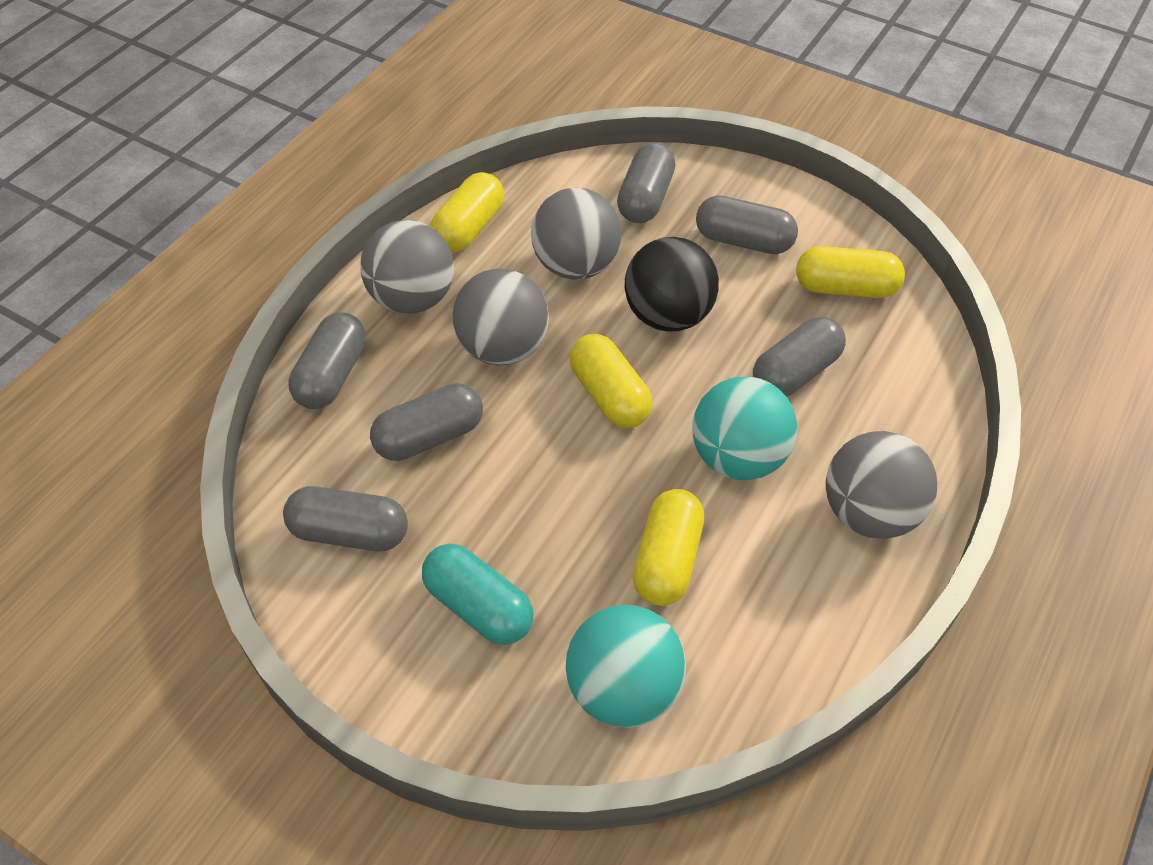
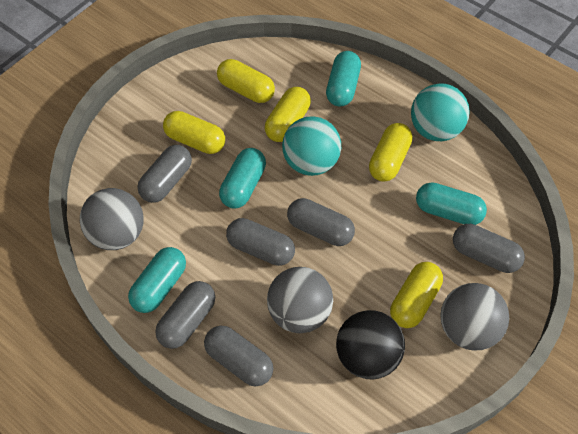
grey ball: [360,220,454,314] [452,269,549,365] [531,188,621,280] [826,431,937,539] = 4 -> [80,188,144,250] [267,267,333,333] [440,283,509,351] = 3
turquoise capsule: [422,544,534,645] = 1 -> [128,247,186,313] [219,148,266,209] [326,51,361,106] [416,182,487,225] = 4
yellow capsule: [430,172,504,253] [570,334,653,428] [633,489,704,606] [796,246,905,298] = 4 -> [163,111,225,154] [217,59,275,103] [265,87,311,142] [369,123,412,182] [390,262,443,328] = 5

